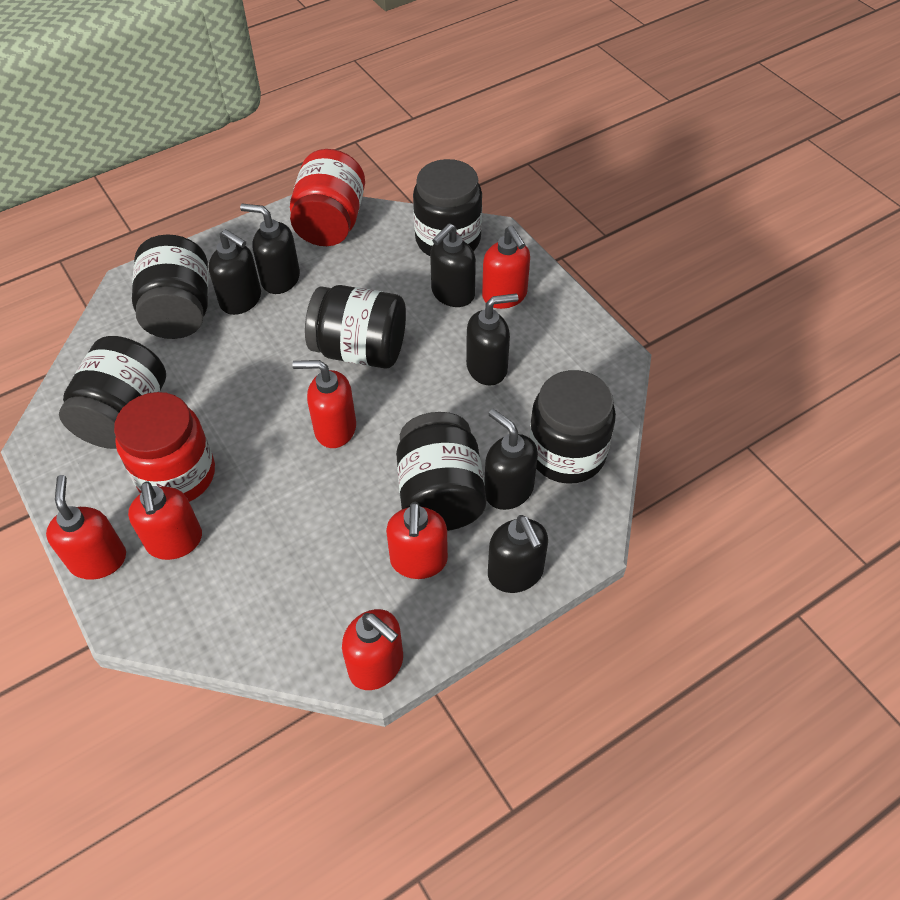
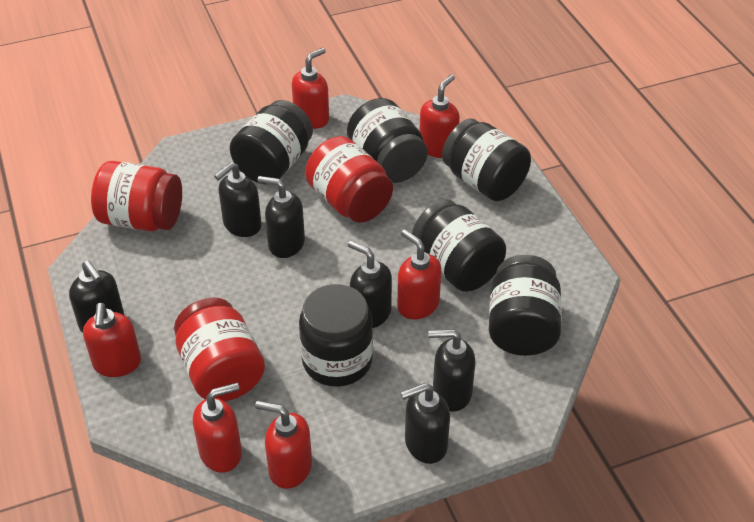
red jar: [114,392,215,502] [290,149,365,246] = 2 -> [91,161,182,231] [174,297,265,401] [305,136,393,223] = 3

